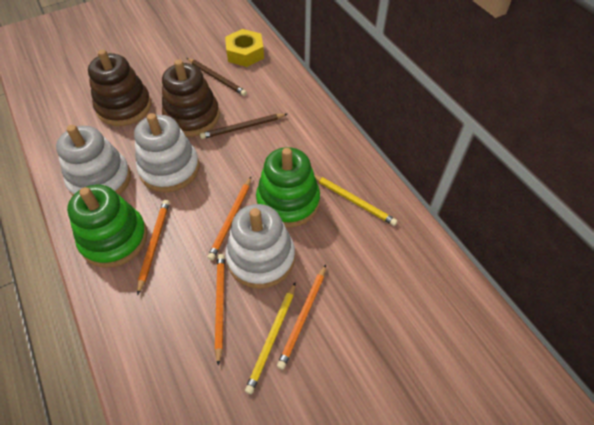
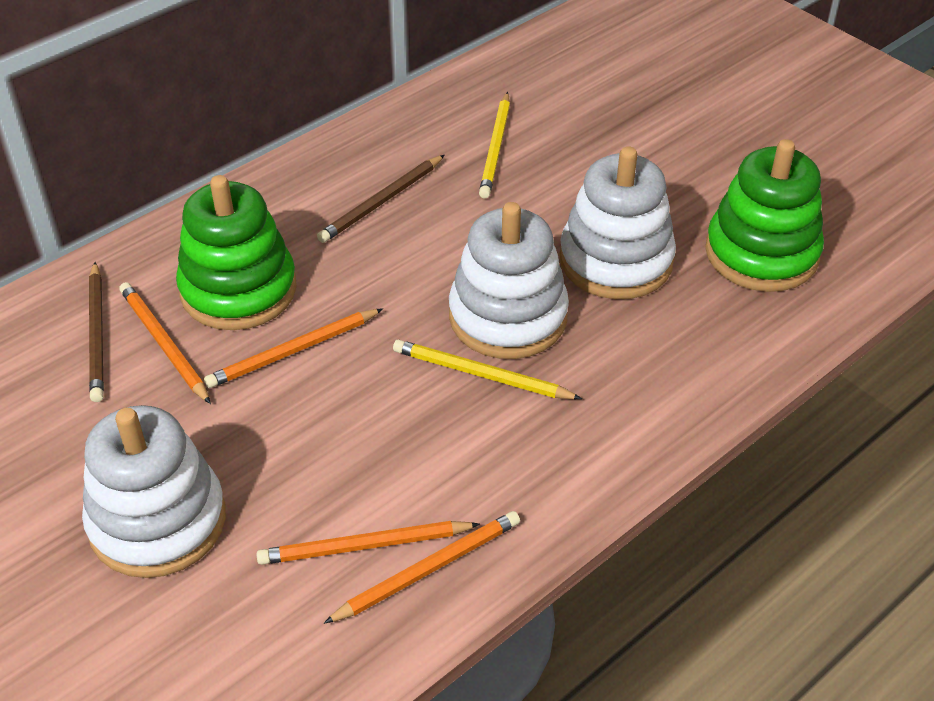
brown stacking toy: [88,49,151,126] [162,59,220,137] = 2 -> none = 0
yellow nut: [225,29,264,67] = 1 -> none = 0

